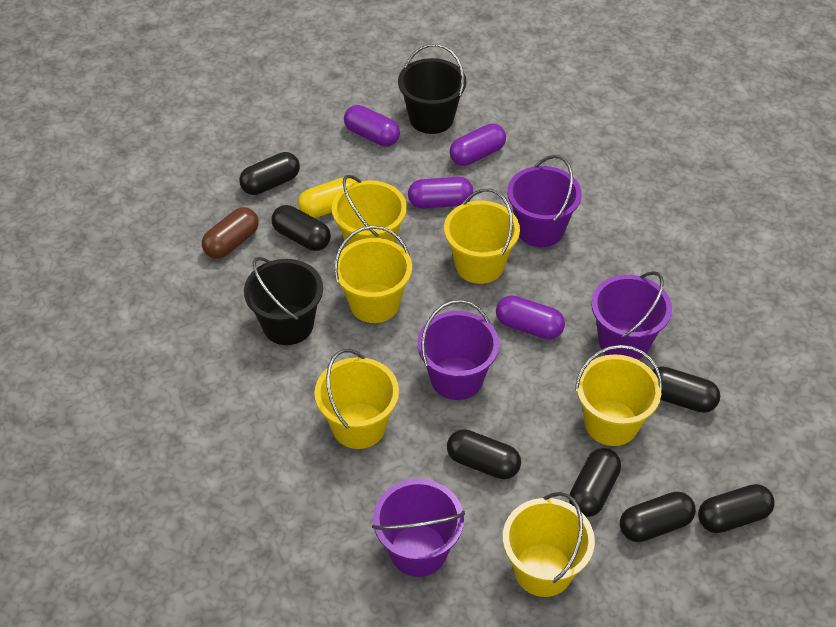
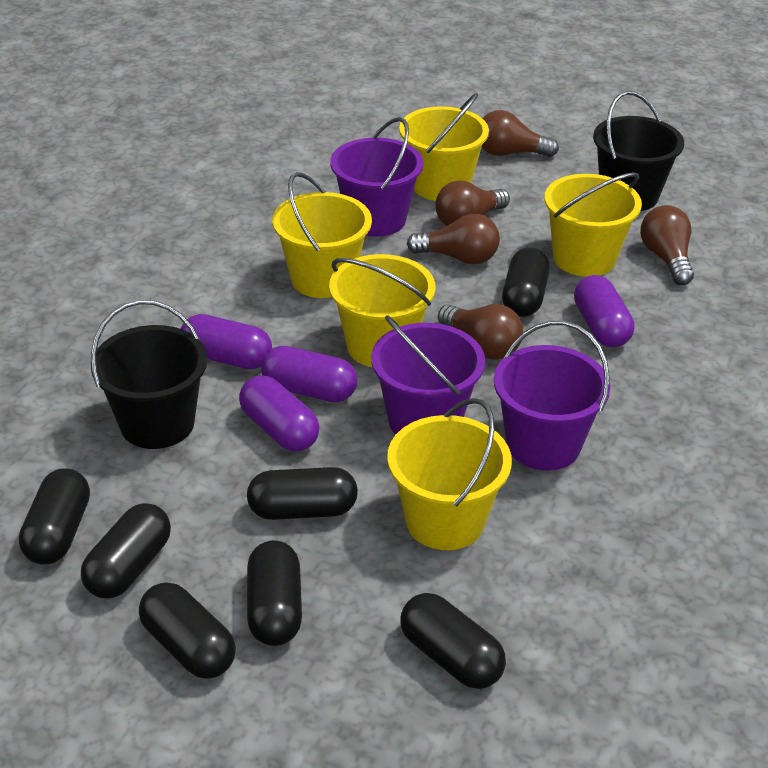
brown capsule: [202,207,259,259] = 1 -> none = 0
brown light bulb: none = 0 -> [407,214,500,264] [435,180,510,226] [438,304,523,360] [482,110,559,157] [640,205,694,285] = 5
purple bucket: [372,479,465,577] [417,300,499,400] [507,155,582,247] [591,271,672,360] = 4 -> [330,117,424,237] [371,315,485,434] [494,321,611,471] = 3
yellow bucket: [315,349,399,449] [332,175,407,246] [334,226,412,323] [444,189,520,284] [503,492,595,597] [575,345,662,446] = 6 -> [272,172,372,298] [329,254,435,367] [387,398,512,550] [399,93,489,201] [544,172,642,277] = 5
yellow capsule: [298,177,357,218] = 1 -> none = 0

